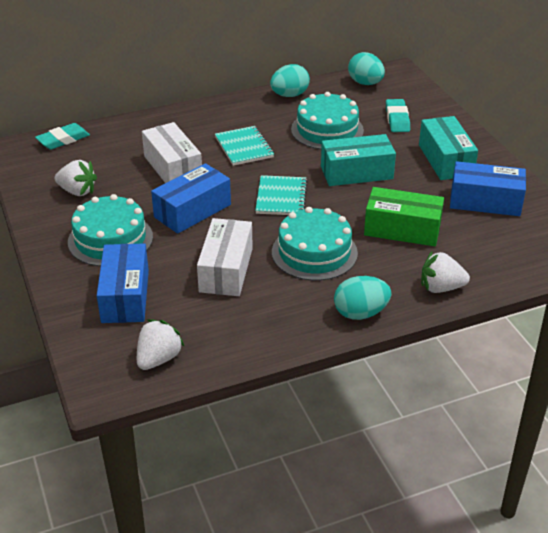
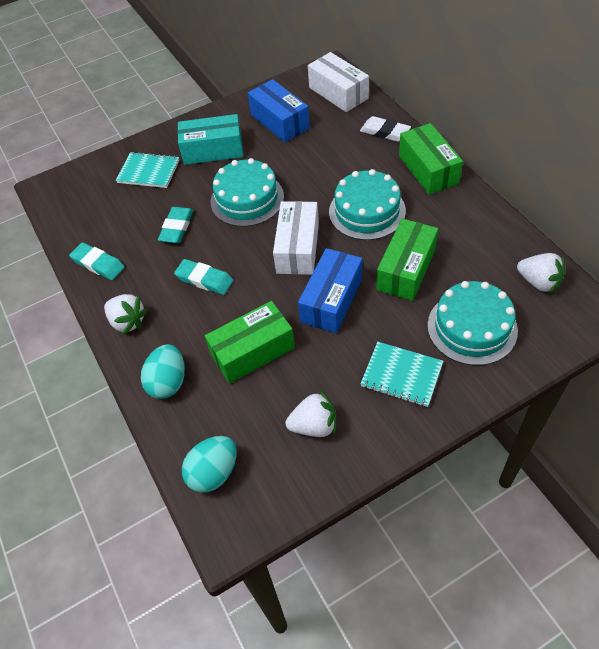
blue box: [97,243,149,323] [151,163,231,234] [450,161,526,216] = 3 -> [248,79,310,142] [298,248,362,333] = 2
green box: [364,187,444,246] = 1 -> [205,301,295,384] [376,218,438,301] [399,123,463,195] = 3
turquoise box: [321,134,396,186] [419,116,478,180] = 2 -> [178,114,243,165] = 1
turquoise egg: [270,64,310,97] [334,276,392,320] [348,52,385,85] = 3 -> [141,344,185,399] [182,436,237,493] = 2
turquoise eraser: [35,123,90,150] [386,99,410,132] = 2 -> [69,242,124,280] [158,207,194,243] [174,259,233,295] = 3
white eraser: none = 0 -> [360,116,411,142] = 1

